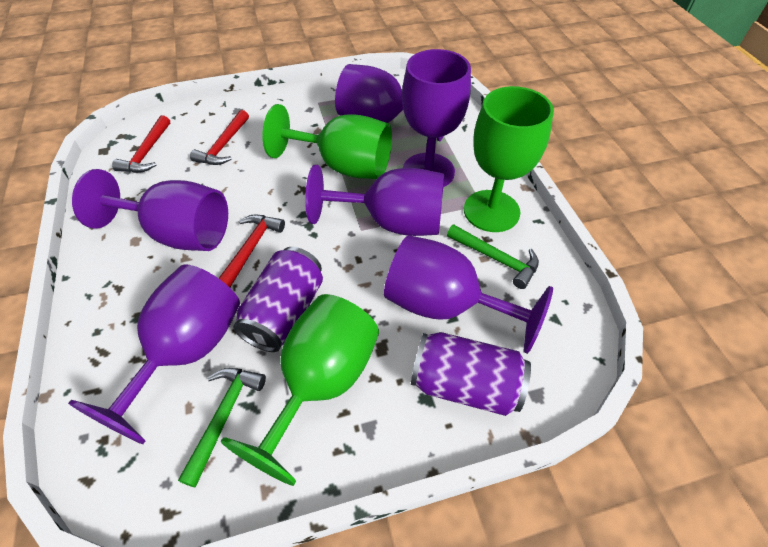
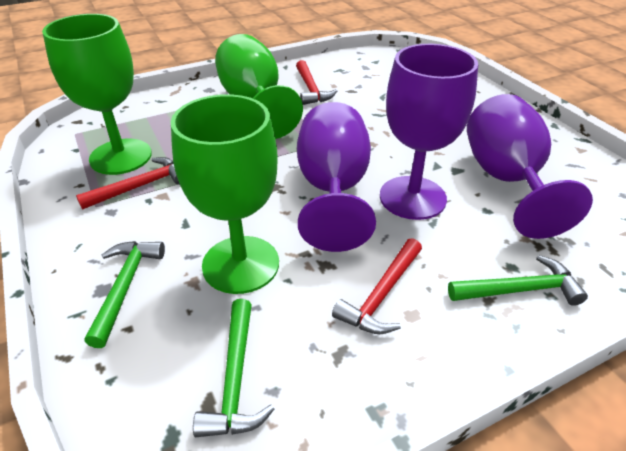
green hammer: [178,368,266,488] [447,225,539,289] = 2 -> [85,241,165,348] [193,299,274,437] [448,255,588,306] = 3
purple can: [233,247,323,352] [411,332,531,416] = 2 -> none = 0
purple goblet: [68,264,240,444] [72,169,228,251] [305,165,444,236] [335,64,443,141] [384,235,553,354] [402,49,471,187] = 6 -> [297,102,376,252] [380,44,478,220] [467,94,593,239] = 3

